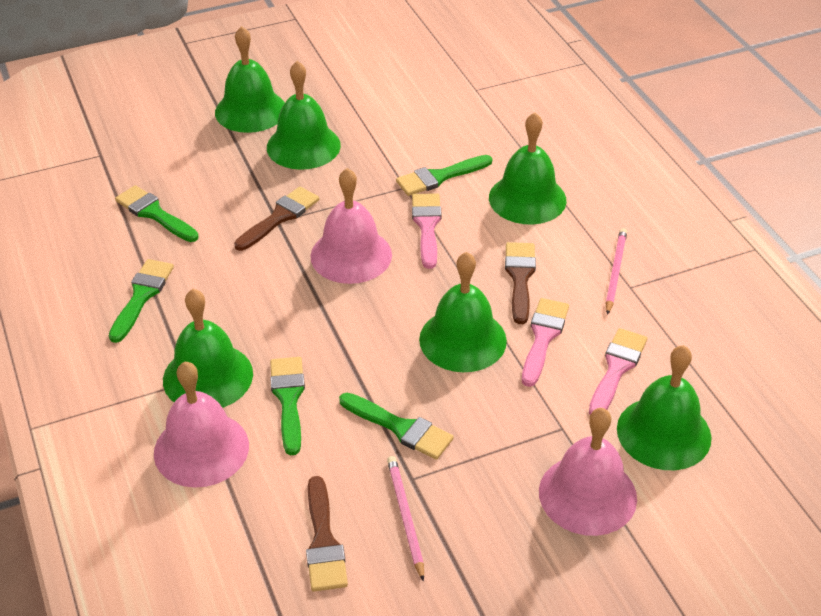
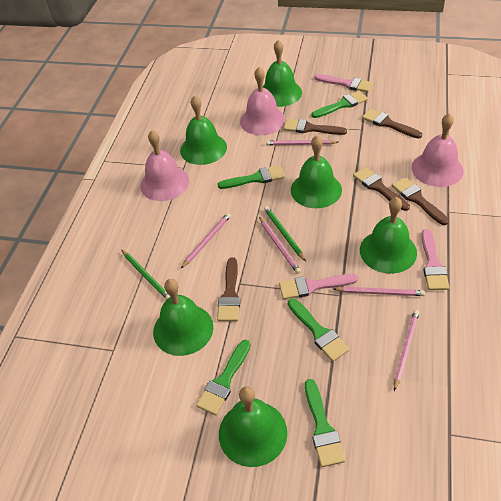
brown brush: [234,186,319,251] [306,476,348,591] [505,242,536,324] = 3 -> [217,257,240,321] [283,119,347,135] [353,167,410,211] [362,109,422,139] [392,177,449,225] = 5
green pencil: none = 0 -> [122,250,170,300] [264,206,306,261] = 2
pink pencil: [387,456,424,581] [606,228,627,315] = 2 -> [181,213,231,268] [259,217,301,274] [266,140,338,145] [333,287,425,296] [394,310,419,391] = 5

